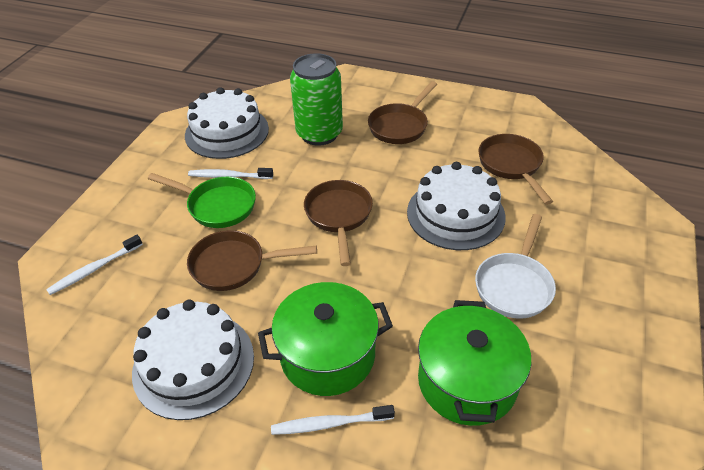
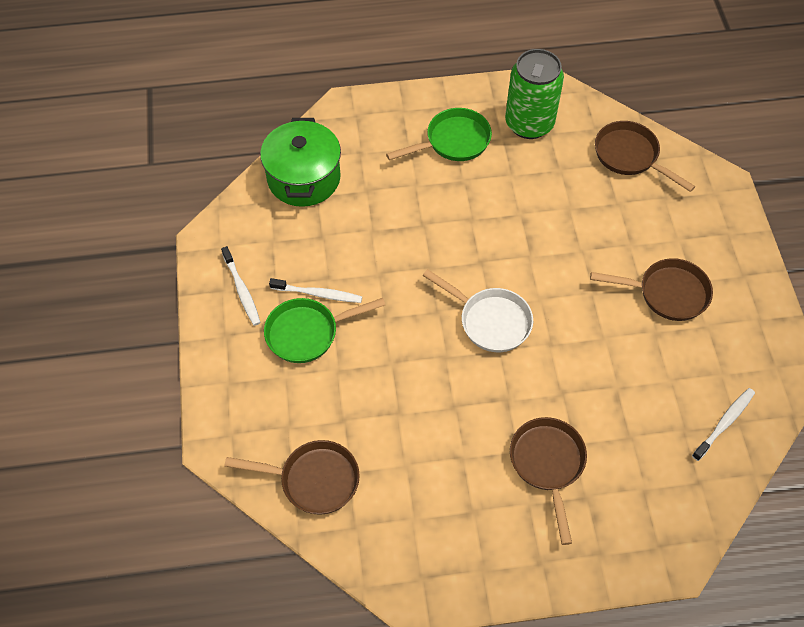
green pan: [148,173,256,228] = 1 -> [264,298,385,363] [386,108,492,161] = 2
green pot: [258,282,393,396] [418,300,531,426] = 2 -> [260,118,341,207] = 1
white cake: [132,299,254,420] [185,87,269,159] [407,162,506,250] = 3 -> none = 0

